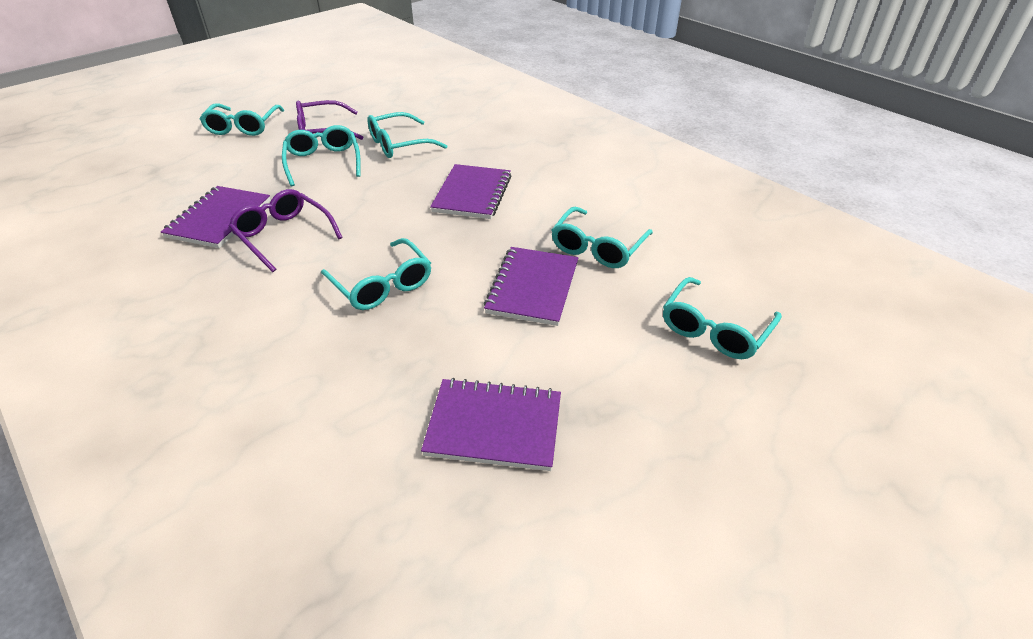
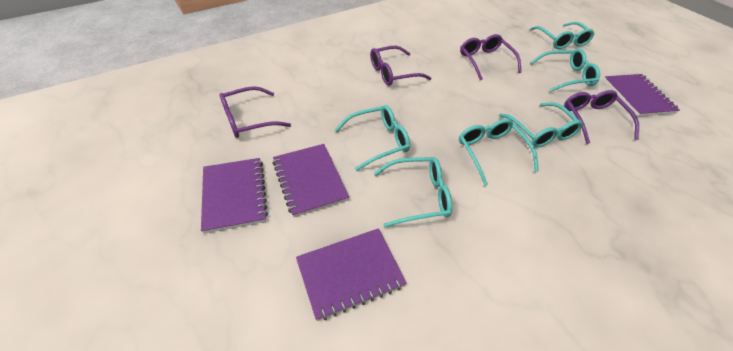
purple glasses: [229,189,343,272] [296,100,363,140] = 2 -> [219,86,291,138] [370,46,431,86] [460,34,522,80] [564,90,639,144] = 4

